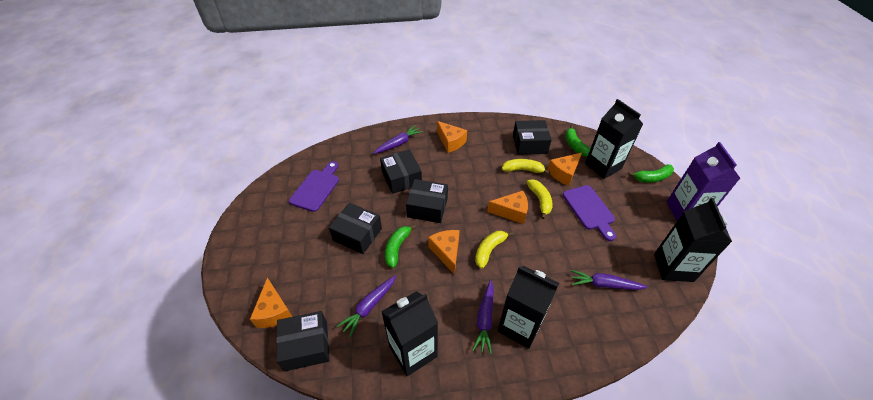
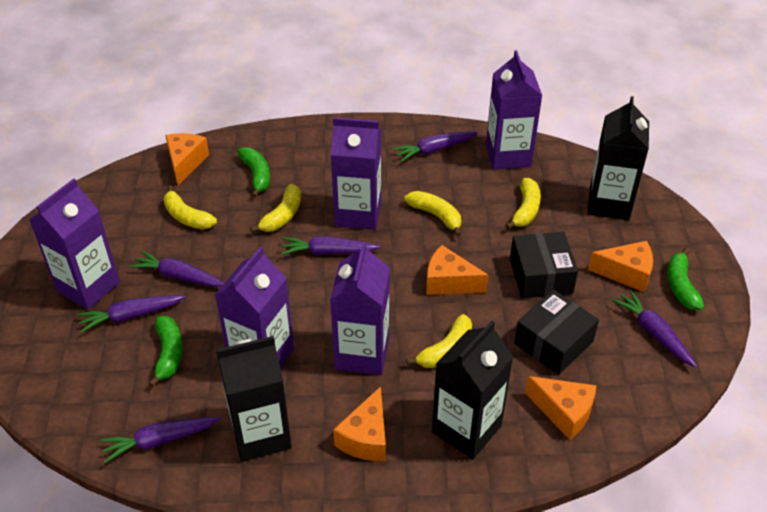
black box: [276,311,330,371] [329,203,382,254] [380,150,422,194] [406,179,448,223] [513,120,552,155] = 5 -> [510,232,578,298] [514,290,599,375] = 2
black carton: [381,291,438,376] [498,266,559,349] [585,99,643,179] [654,198,732,282] = 4 -> [216,336,292,462] [432,321,513,459] [588,96,649,220] = 3
purple carrot: [337,275,396,337] [373,125,423,154] [472,280,494,354] [571,270,648,290] = 4 -> [77,295,185,333] [100,417,220,463] [129,251,224,287] [281,236,381,255] [393,131,477,162] [612,290,697,368] = 6
purple carton: [666,142,740,221] = 1 -> [29,179,120,310] [215,246,294,367] [330,242,390,375] [331,117,381,230] [486,50,542,170] = 5
purple cutting board: [289,161,339,212] [563,185,616,241] = 2 -> none = 0
yellow banana: [475,231,514,269] [502,159,550,175] [527,179,553,219] = 3 -> [163,185,217,229] [250,184,301,232] [404,191,461,237] [406,314,472,368] [505,178,541,229] = 5

